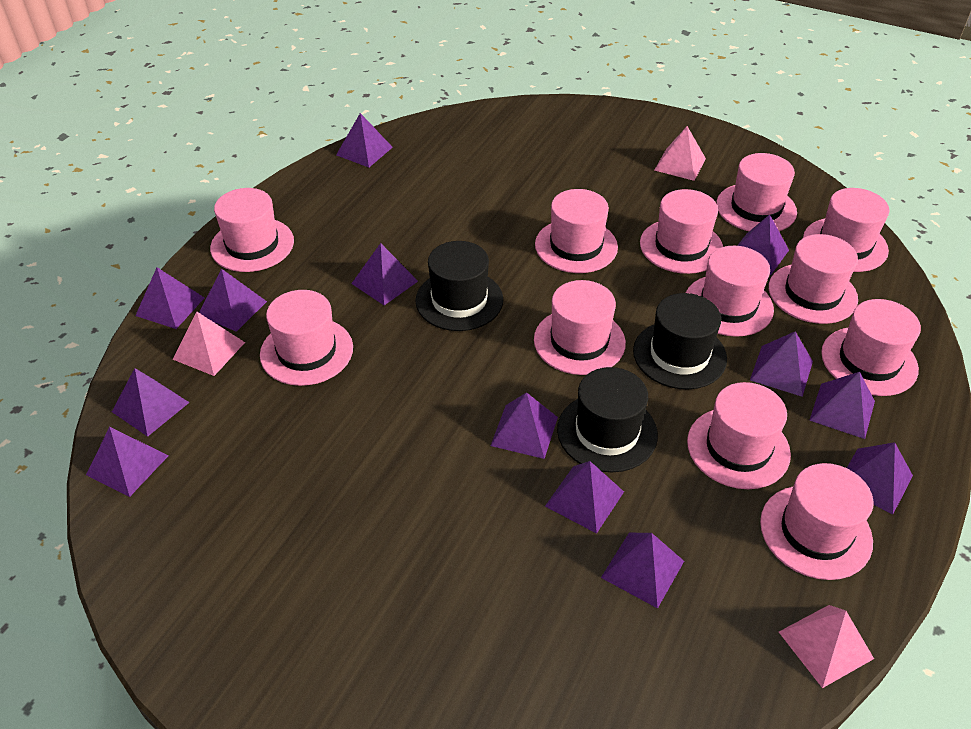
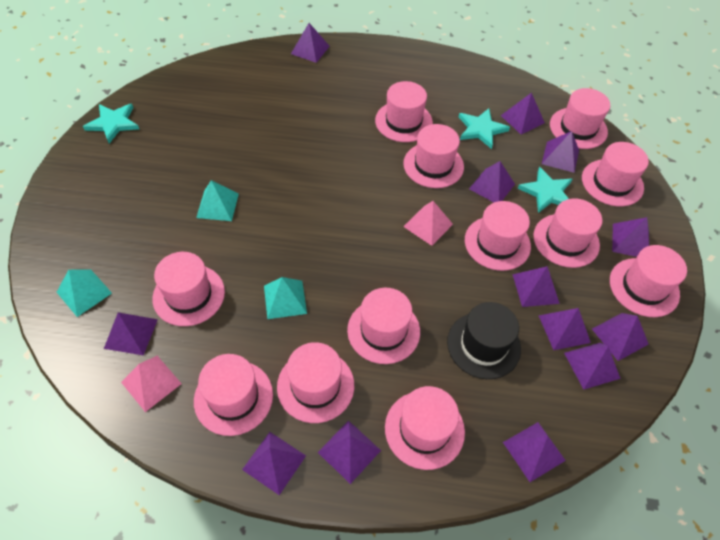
black hat: [415,241,503,331] [557,367,658,472] [633,293,727,389] = 3 -> [447,302,521,379] = 1
pink pyramid: [173,312,245,376] [654,126,706,181] [779,605,874,688] = 3 -> [121,356,182,412] [403,201,453,246] = 2
turquoise pyramid: none = 0 -> [57,270,112,317] [196,180,239,221] [264,277,307,319] = 3
turquoise star: none = 0 -> [83,104,139,144] [459,108,510,149] [518,167,572,213] = 3

